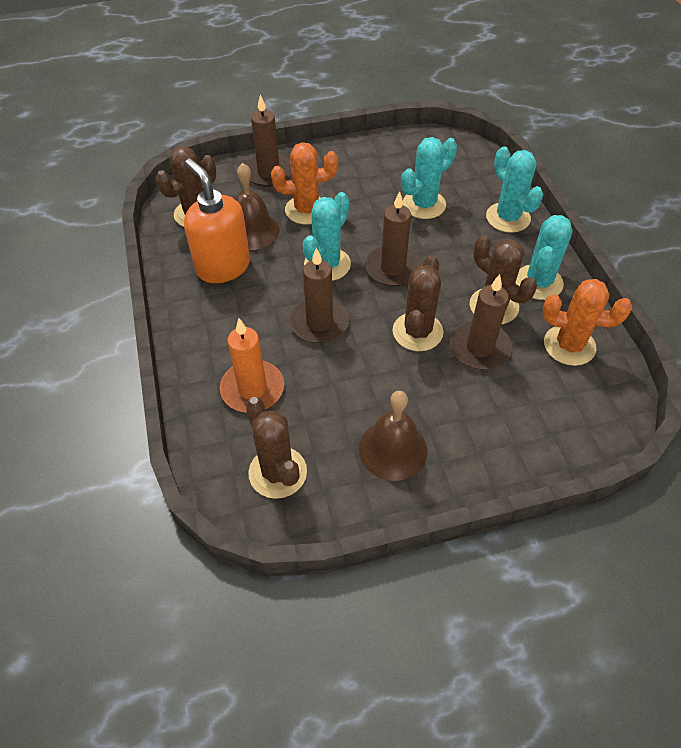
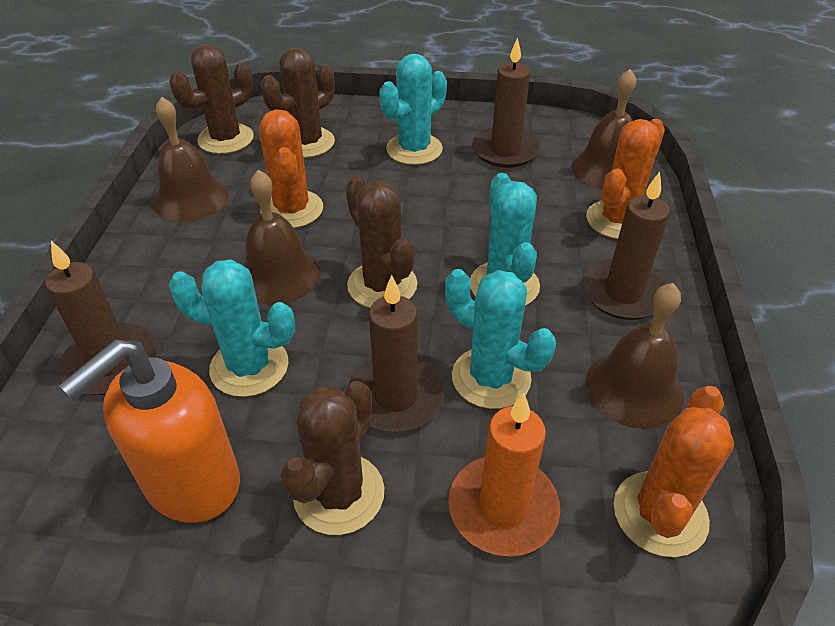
brown bell: [235,163,279,250] [359,391,428,481] = 2 -> [153,97,229,222] [243,170,320,305] [572,69,636,189] [586,283,684,429] = 4
orange cactus: [271,142,338,224] [542,279,632,366] = 2 -> [259,109,323,228] [586,119,665,239] [614,386,734,557] = 3

